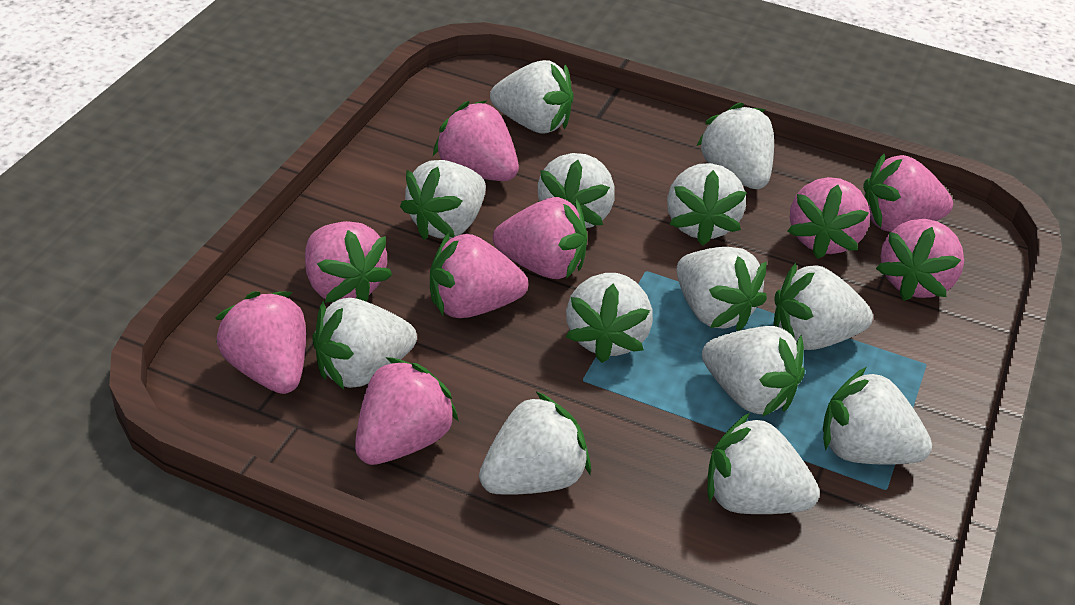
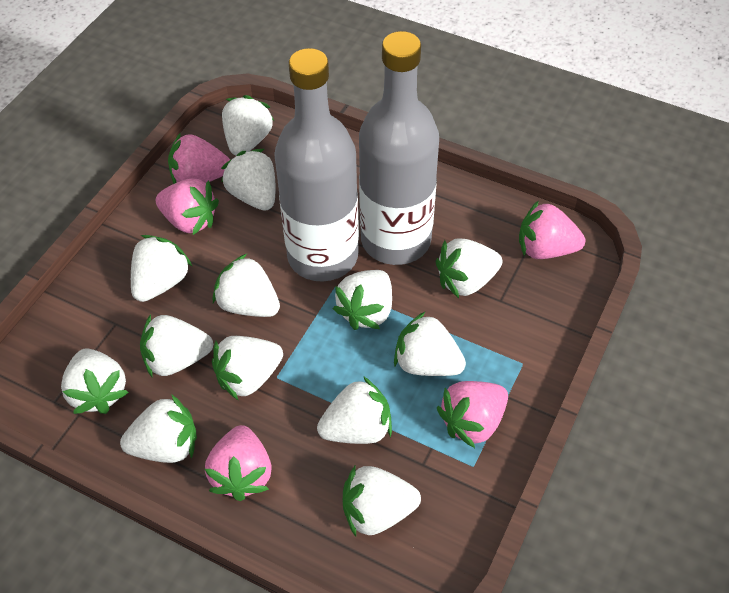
grey bottle: none = 0 -> [274,48,359,282] [359,31,439,265] = 2
pink strawberry: [215,291,306,394] [305,221,392,303] [355,357,459,465] [430,232,528,318] [433,101,519,181] [493,197,588,279] [787,177,870,259] [863,154,953,232] [876,219,964,301] = 9 -> [156,178,219,235] [168,133,230,184] [205,425,272,501] [437,381,508,448] [519,200,585,259] = 5

